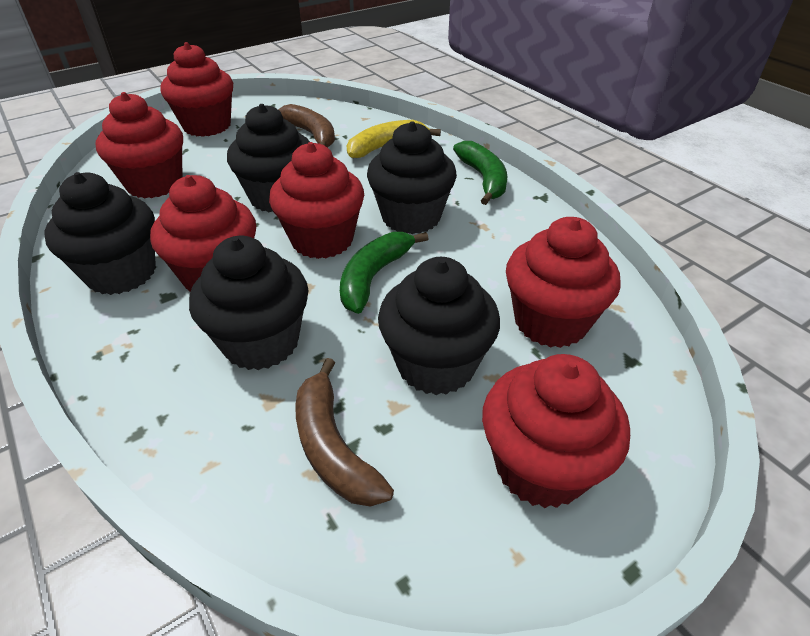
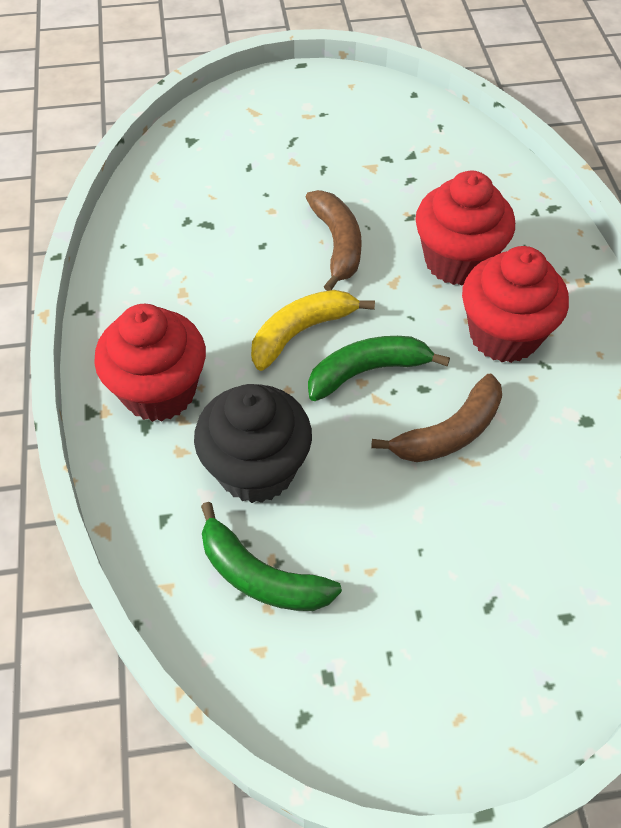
black cupcake: [44,172,156,295] [189,236,308,370] [227,104,310,212] [367,121,457,234] [378,257,500,395] = 5 -> [194,384,312,503] = 1
red cupcake: [96,92,183,198] [150,175,256,292] [160,42,233,137] [269,142,364,259] [482,354,630,508] [506,217,621,348] = 6 -> [94,304,206,422] [415,171,515,286] [462,246,569,363] = 3

